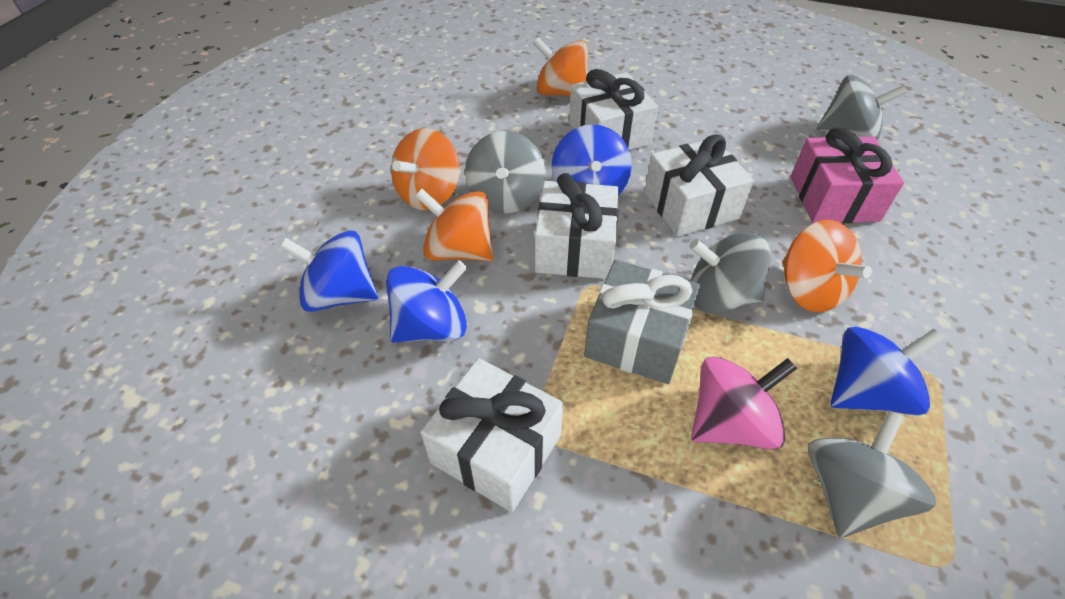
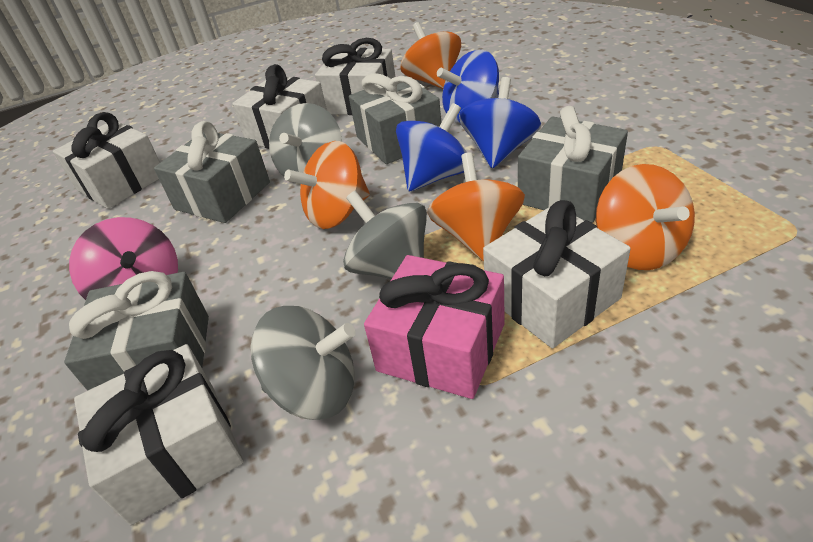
blue spinning top: [280,230,378,312] [386,260,467,343] [552,124,632,195] [831,327,944,416] = 4 -> [396,103,467,191] [437,50,499,123] [459,77,541,168] = 3
grey gift: [584,260,700,384] = 1 -> [64,271,209,391] [154,121,270,223] [349,73,441,164] [518,106,628,223] = 4
grey spinning top: [465,131,546,214] [689,232,771,313] [808,410,936,538] [817,75,907,140] = 4 -> [250,306,356,420] [269,103,342,183] [343,191,427,279] = 3
white gift: [421,358,564,512] [535,173,618,279] [569,69,658,150] [644,134,754,237] = 4 -> [53,112,160,209] [74,344,244,525] [232,64,327,149] [315,38,395,115] [483,200,631,348] = 5

